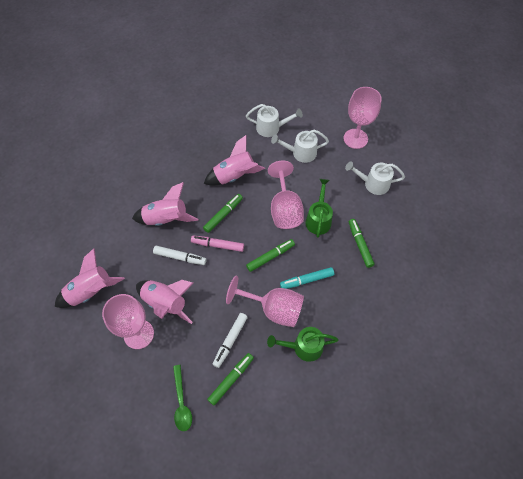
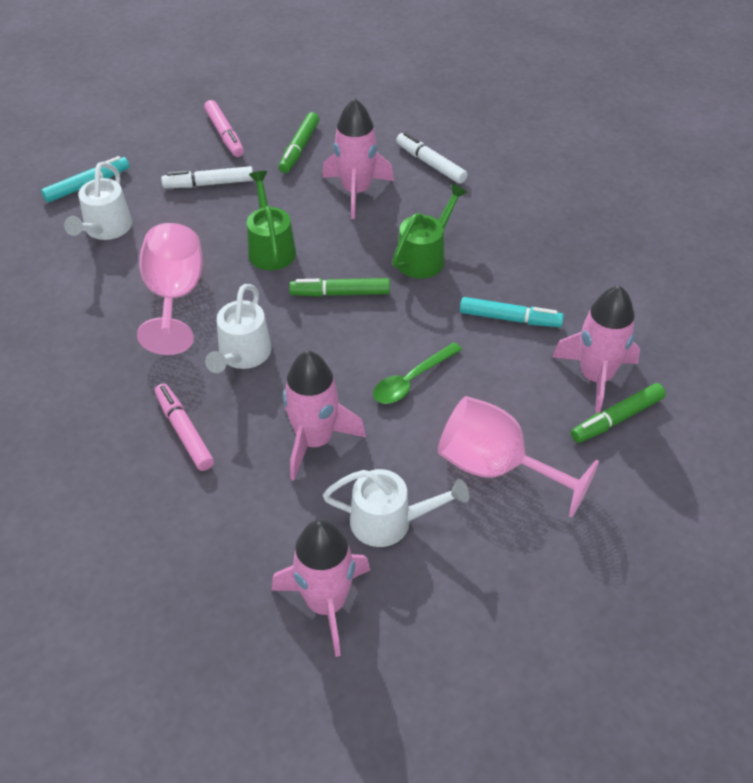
green marker: [203,194,243,233] [207,353,254,405] [246,239,295,272] [349,219,375,268] = 4 -> [279,112,319,173] [289,278,390,297] [571,383,666,443] = 3
pink goblet: [102,294,154,349] [226,276,304,327] [268,161,304,229] [344,87,382,149] = 4 -> [137,223,203,355] [438,396,599,518] = 2
pink marker: [191,236,244,252] = 1 -> [155,384,214,471] [204,100,244,157] = 2
turquoise marker: [280,267,334,289] = 1 -> [41,156,129,202] [460,297,564,327] = 2

